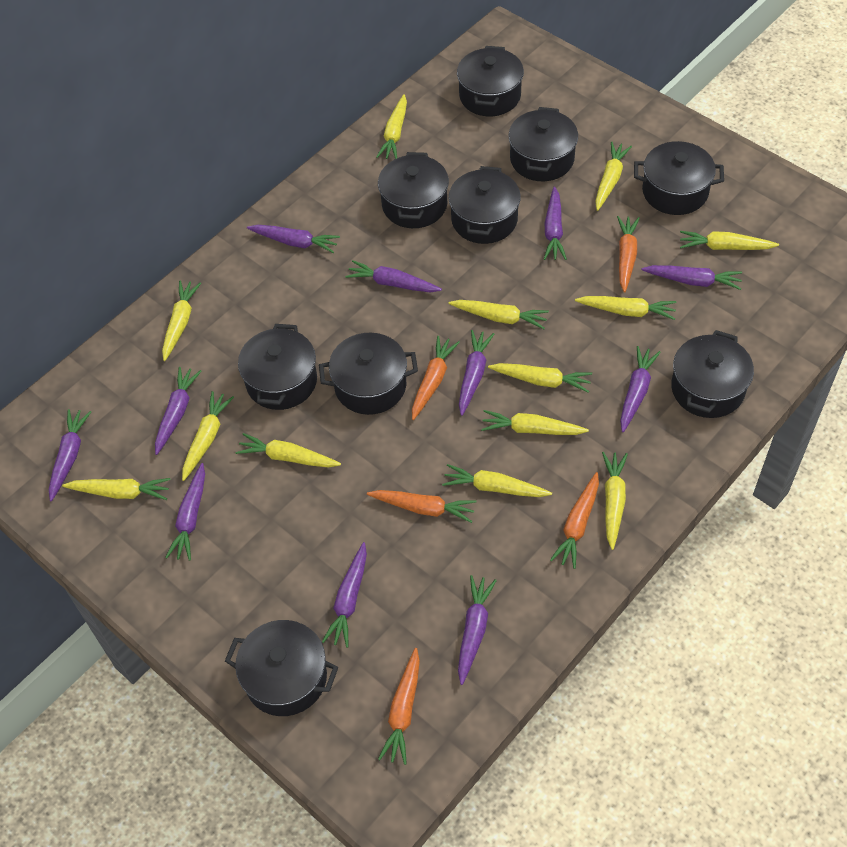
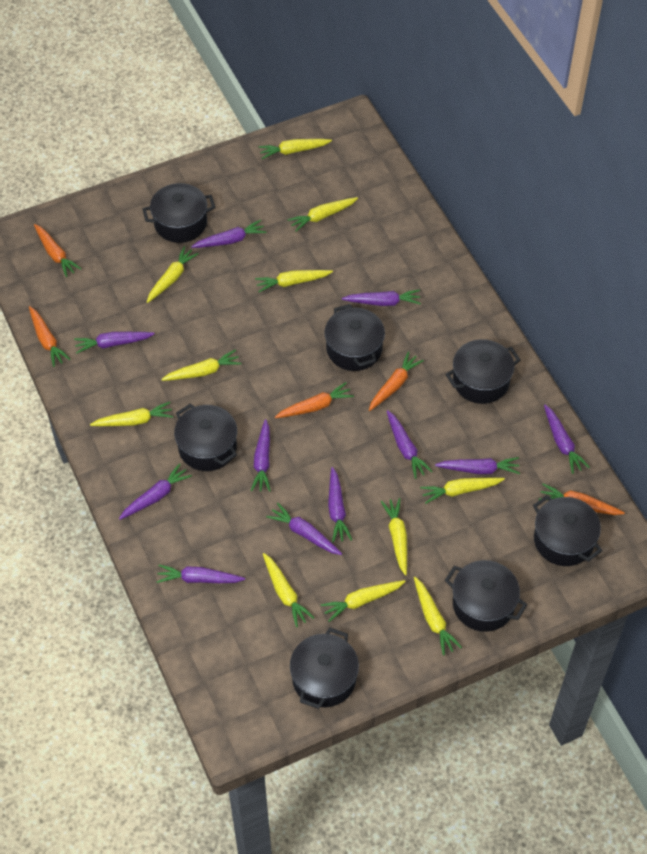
black pot: [225,620,338,716] [238,324,317,410] [319,333,418,415] [378,152,449,228] [449,166,521,244] [457,46,524,116] [508,107,578,181] [634,141,724,215] [671,330,754,418] = 9 -> [142,183,215,243] [174,404,237,471] [290,628,359,709] [324,304,385,371] [445,339,521,404] [445,560,527,632] [533,495,602,566] = 7
yellow carrot: [62,478,171,500] [162,281,201,361] [182,391,234,481] [235,433,341,468] [376,94,407,159] [442,464,552,497] [449,300,549,329] [481,410,589,435] [488,363,592,393] [575,296,677,320] [595,142,632,211] [602,452,628,550] [680,231,779,250] = 13 -> [90,402,174,426] [147,246,199,303] [161,350,241,381] [255,270,333,292] [258,139,332,159] [263,553,314,627] [287,197,358,232] [321,580,406,622] [381,498,407,576] [414,577,462,656] [420,477,505,504] = 11

